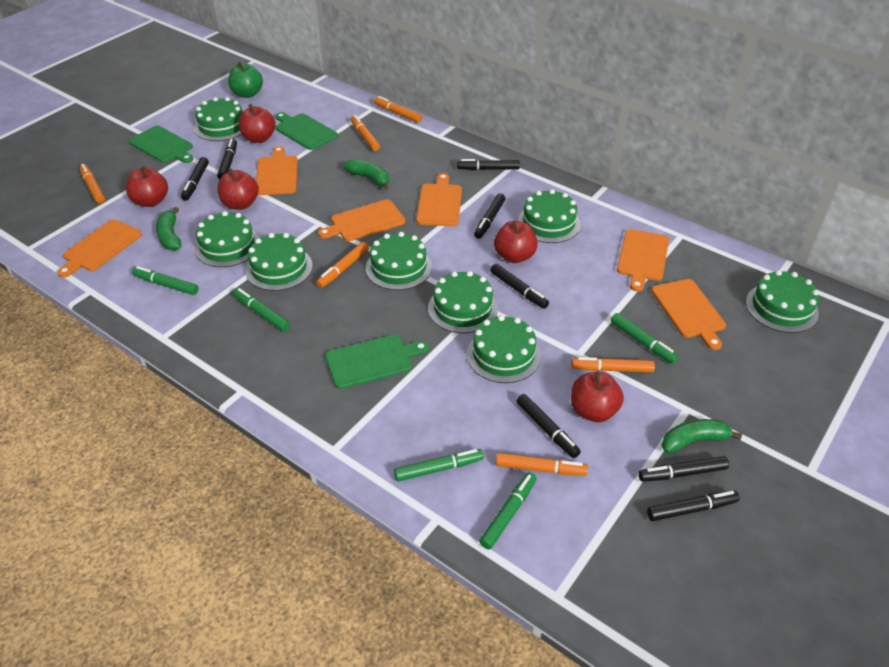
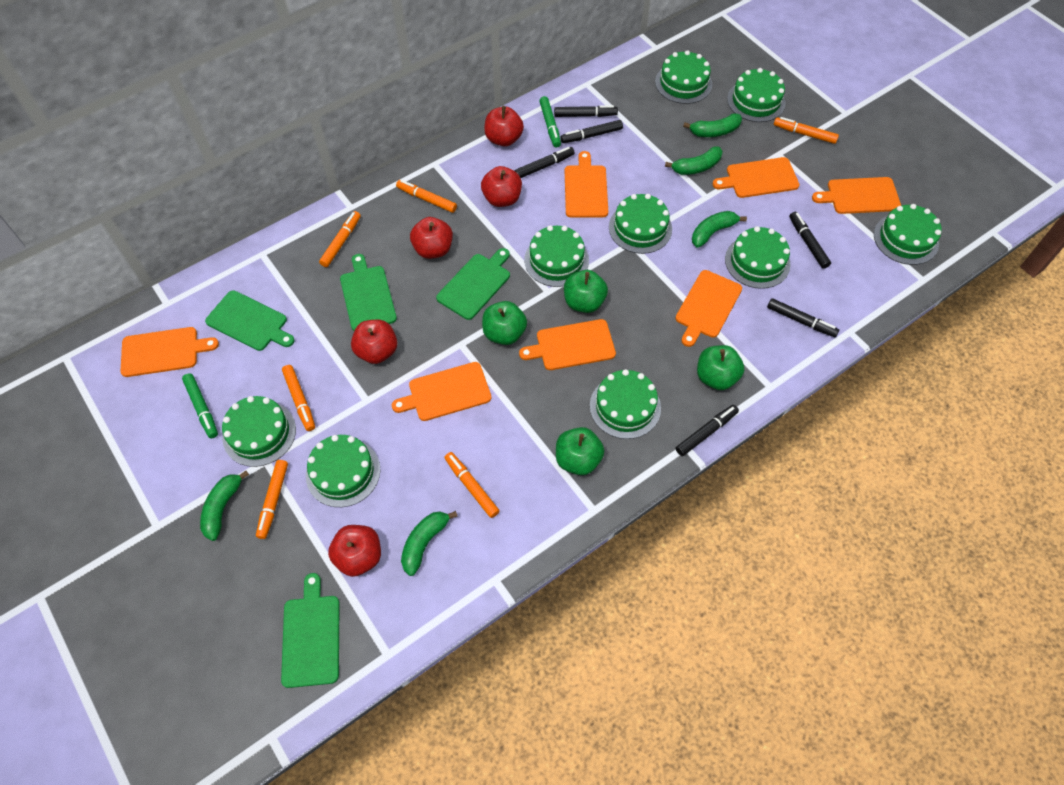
black marker: [181,157,209,201] [217,138,237,179] [457,159,520,170] [474,194,505,239] [490,264,549,309] [516,394,581,458] [639,456,729,482] [647,490,740,521] = 8 -> [514,147,575,178] [554,105,618,117] [560,120,623,143] [676,405,739,456] [767,298,839,337] [789,212,831,269] = 6
green apple: [228,62,263,98] = 1 -> [482,301,527,345] [556,427,604,475] [564,270,608,313] [697,345,744,390] = 4
green banana: [156,207,181,251] [343,159,389,190] [661,419,742,453] = 3 -> [200,471,249,541] [401,511,458,576] [665,146,723,175] [683,113,742,137] [692,211,747,248] = 5
green cake: [194,97,243,141] [195,211,260,267] [245,233,313,291] [366,232,432,290] [428,271,498,333] [467,315,541,383] [518,189,581,243] [746,270,819,333] = 8 -> [222,396,296,467] [306,435,380,507] [524,225,589,287] [590,369,661,439] [609,194,672,254] [655,50,712,104] [725,226,790,289] [727,68,785,122] [874,204,942,265] = 9
green cutting board: [129,126,193,163] [275,112,338,150] [325,335,429,389] = 3 -> [205,290,294,351] [281,573,340,688] [340,254,397,331] [436,248,510,320] = 4
green marker: [132,266,199,295] [233,288,290,331] [394,449,484,482] [479,472,537,549] [611,313,679,364] = 5 -> [182,373,218,438] [539,96,561,147] = 2
orange cutting board: [57,220,142,278] [256,146,298,195] [318,199,406,241] [416,173,462,226] [617,229,669,292] [651,279,726,350] = 6 -> [120,327,219,377] [392,362,491,421] [519,319,616,370] [565,151,608,218] [675,270,742,347] [712,157,799,198] [812,177,901,214] = 7

